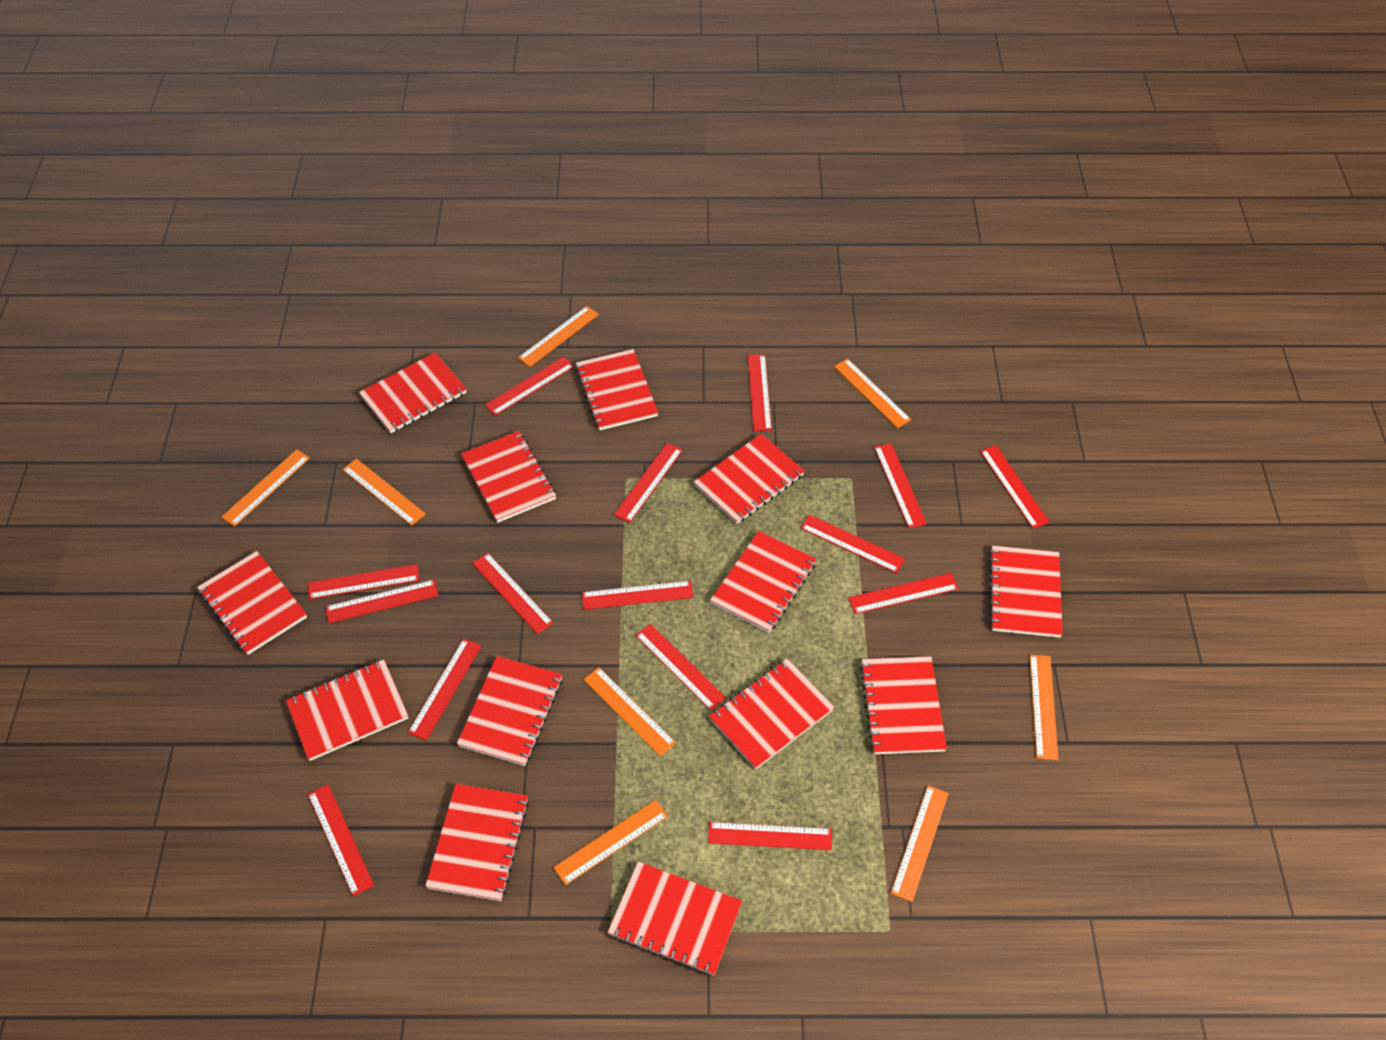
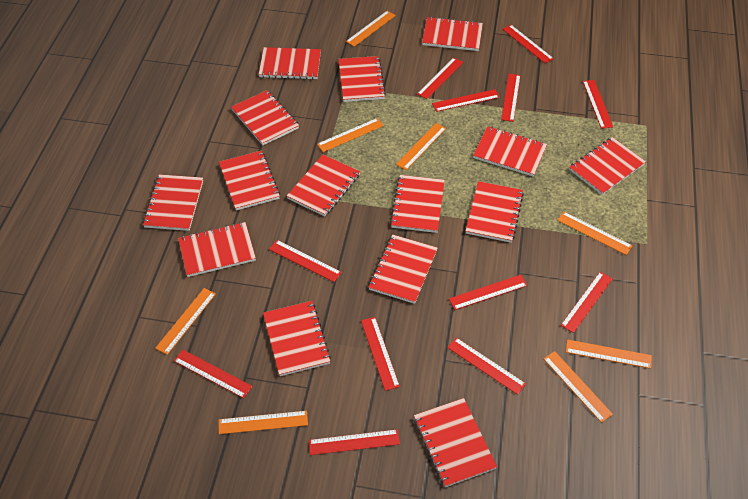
red notebook: [197,551,307,655] [286,659,408,761] [359,353,467,433] [425,784,529,901] [457,656,562,766] [461,431,556,523] [575,349,658,430] [608,862,742,975] [694,434,805,524] [709,659,834,769] [710,531,817,633] [860,656,947,754] [989,546,1063,638] = 13 -> [143,174,203,231] [178,222,256,277] [219,151,280,210] [231,90,299,145] [258,47,321,80] [263,301,331,376] [287,155,360,217] [338,56,386,102] [369,235,437,304] [390,175,445,233] [414,398,497,487] [422,17,483,51] [466,181,524,243] [473,126,547,176] [569,137,646,195] = 15
red ruler: [308,564,419,599] [308,784,374,896] [326,580,438,623] [408,639,481,740] [472,553,553,634] [485,356,574,416] [582,581,693,610] [614,443,683,523] [635,624,726,710] [708,822,832,850] [748,354,772,431] [801,514,905,573] [848,573,958,614] [874,443,927,528] [980,445,1049,529] = 15 -> [174,350,252,398] [269,240,342,282] [309,429,400,455] [361,317,400,391] [417,57,463,99] [432,89,500,112] [447,337,526,395] [449,275,527,310] [501,74,521,122] [502,25,554,63] [561,272,613,333] [583,80,613,129] = 12

